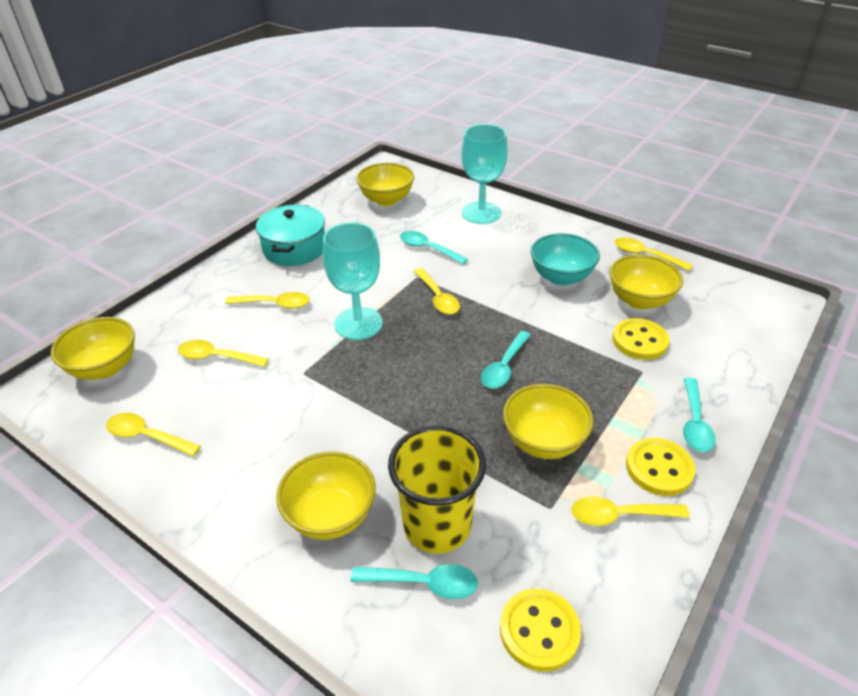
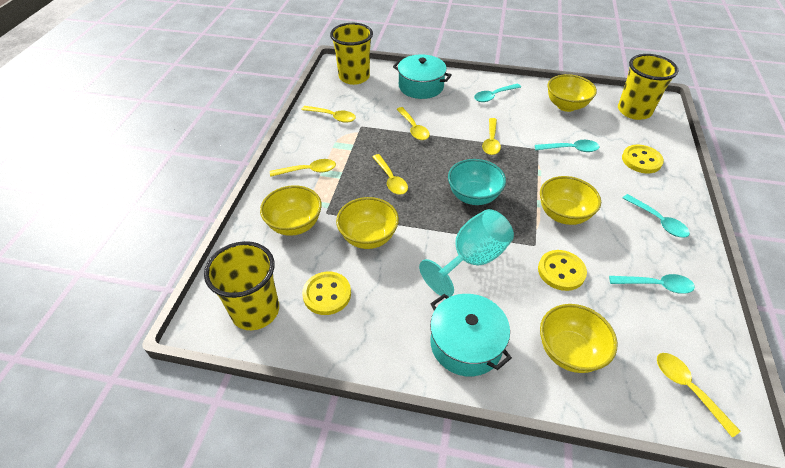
turquoise goblet: [323,222,383,340] [462,124,507,224] = 2 -> [419,209,514,297] = 1
turquoise pot: [256,205,325,266] = 1 -> [393,54,452,99] [430,294,512,376] = 2
yellow cup: [388,425,486,554] = 1 -> [204,241,279,330] [330,23,373,85] [618,54,678,120] = 3

